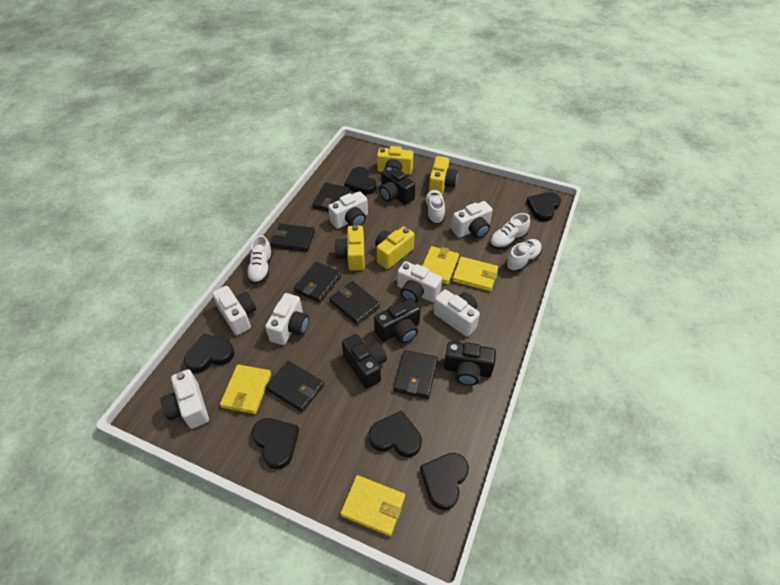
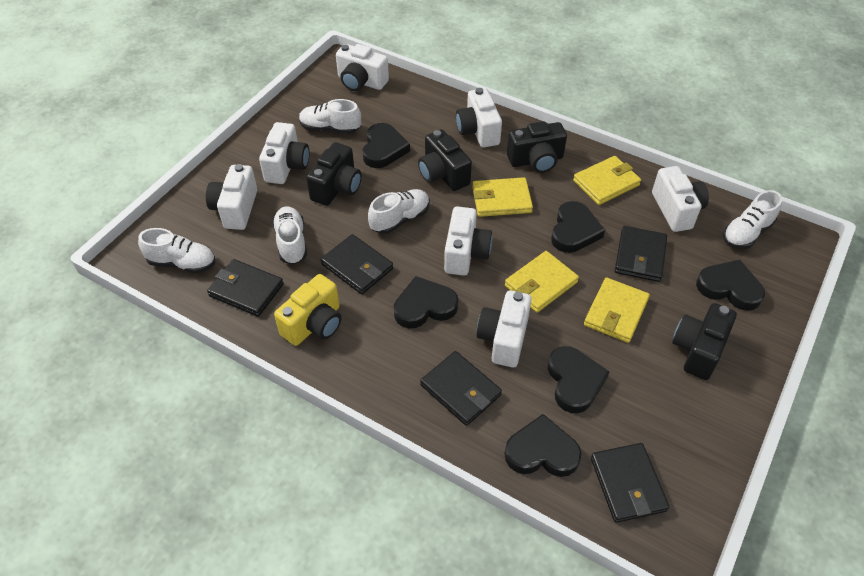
black wallet: [265,361,324,412] [271,224,315,252] [294,262,341,303] [312,183,350,212] [329,281,380,325] [394,350,438,399] = 6 -> [207,259,284,317] [321,234,393,294] [420,351,502,426] [591,443,669,523] [615,226,667,282] = 5
white shoe: [246,235,273,284] [424,190,445,224] [489,213,530,250] [506,239,542,272] = 4 -> [138,228,215,273] [272,207,307,264] [299,99,361,134] [368,189,430,234] [723,190,782,249] = 5
yellow camera: [335,225,365,271] [375,226,415,269] [377,146,413,175] [429,156,458,194] = 4 -> [274,274,341,346] = 1

